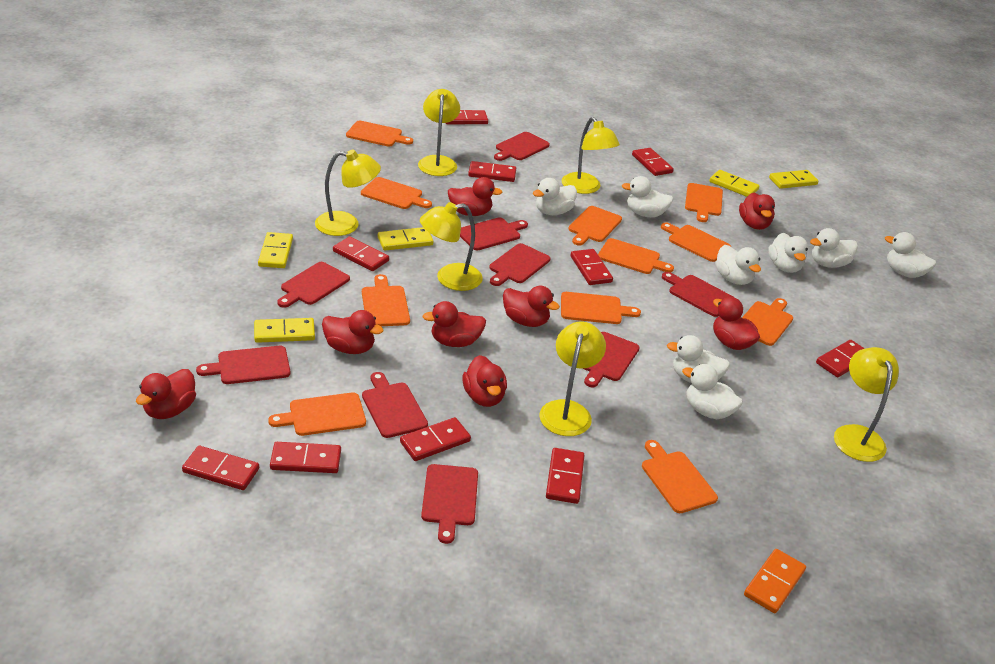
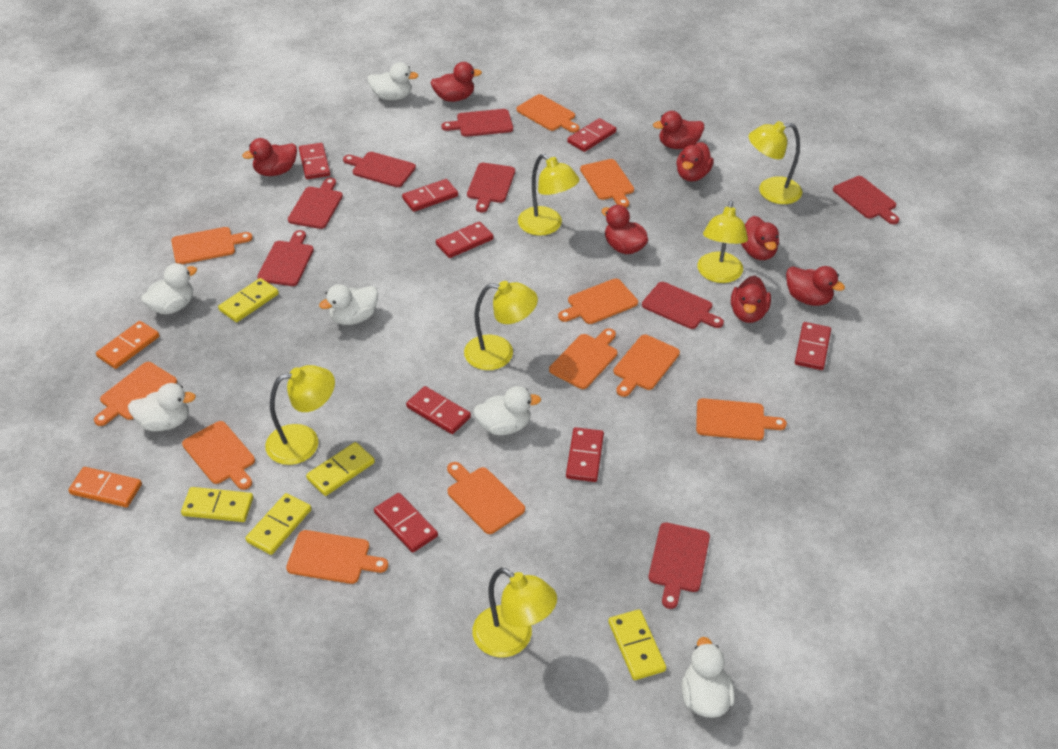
orange domino: [744,549,806,613] = 1 -> [69,467,142,507] [96,321,159,369] = 2
red cutting board: [196,346,290,384] [277,262,350,308] [362,372,428,438] [421,464,478,544] [460,217,528,250] [489,243,550,286] [494,132,550,161] [582,332,640,387] [662,272,735,317] = 9 -> [257,230,314,286] [288,178,343,229] [343,152,416,187] [442,109,513,137] [467,163,515,212] [642,282,724,329] [648,522,710,609] [833,176,899,224] = 8
red domino: [182,446,259,490] [270,442,341,473] [333,236,389,271] [400,417,471,461] [446,110,488,124] [468,161,516,182] [546,448,584,504] [571,249,613,285] [632,148,674,176] [816,340,865,377] = 10 -> [299,143,330,179] [374,493,438,553] [402,179,458,212] [406,386,471,434] [436,221,494,258] [566,427,604,482] [567,118,616,152] [795,322,831,370] = 8
white duck: [533,178,577,215] [622,176,673,217] [667,335,730,383] [682,364,743,419] [715,245,761,285] [768,233,808,273] [810,228,858,268] [885,232,936,278] = 8 -> [128,383,196,431] [141,263,197,315] [319,284,378,325] [368,62,418,100] [473,386,541,435] [682,637,735,718] = 6

